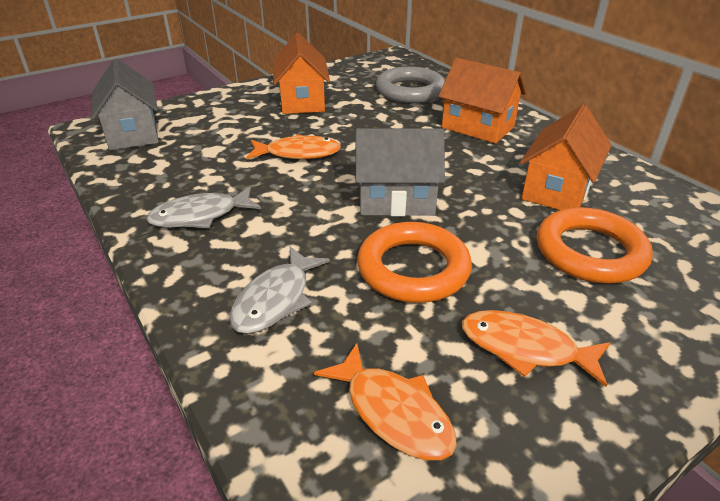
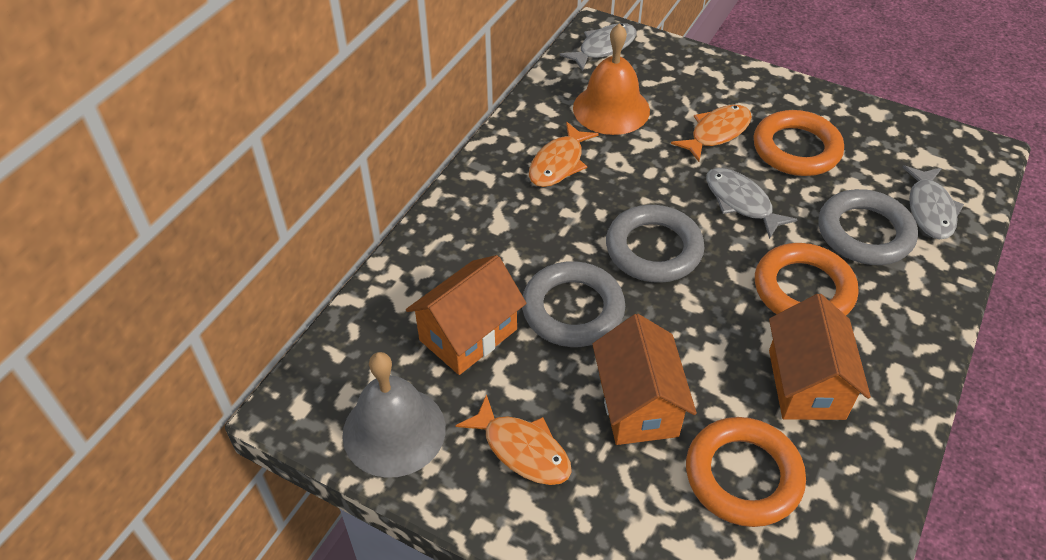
grey bell: none = 0 -> [342,352,446,478] = 1
grey fish: [146,186,261,228] [229,247,330,334] = 2 -> [560,23,637,71] [706,168,798,239] [902,165,964,240] = 3
grey house: [91,58,159,150] [355,128,445,216] = 2 -> none = 0
grey ring: [376,66,445,103] = 1 -> [522,261,625,347] [606,205,704,283] [818,189,918,265] = 3
orange bell: none = 0 -> [573,23,650,135] = 1
orange ring: [357,222,472,303] [537,207,653,284] = 2 -> [686,417,806,527] [753,110,844,176] [755,243,858,315] = 3

